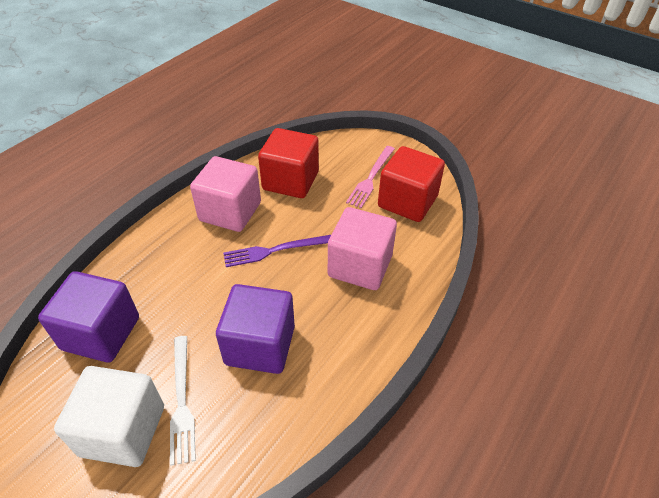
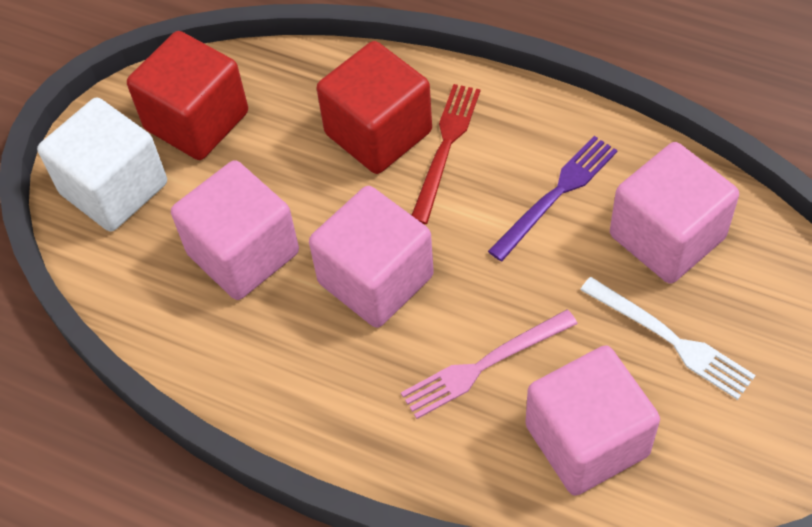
pink cube: [190,156,261,232] [328,207,397,290] = 2 -> [171,160,299,300] [309,186,434,328] [525,345,660,496] [610,142,739,284] = 4
purple cube: [38,271,139,363] [216,284,295,374] = 2 -> none = 0
red fork: none = 0 -> [412,84,480,224] = 1

